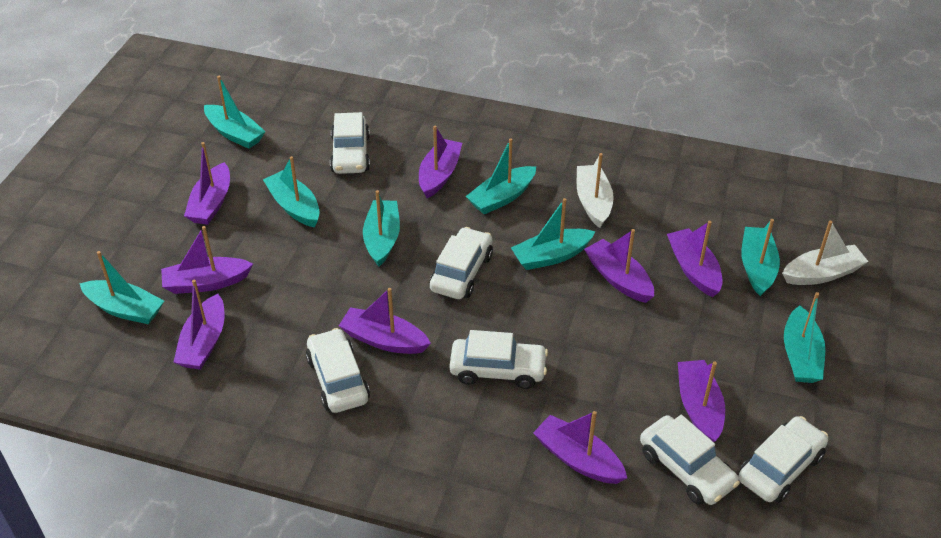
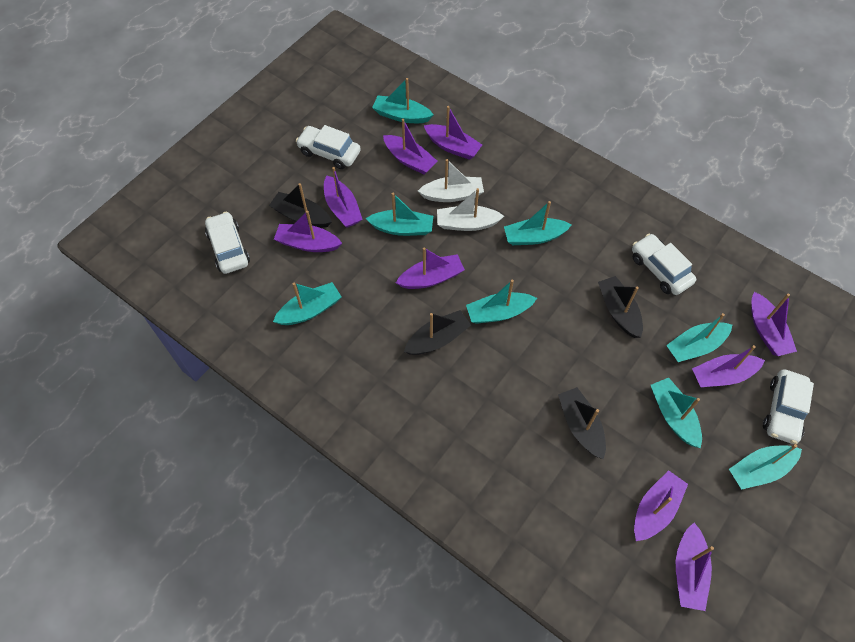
black boat: none = 0 -> [269,183,332,228] [404,310,471,355] [558,387,606,459] [598,276,643,338] = 4
white car: [306,328,370,413] [330,112,370,174] [430,227,493,299] [450,330,548,389] [640,415,740,505] [738,416,828,503] = 6 -> [205,212,250,274] [296,125,361,169] [632,234,696,295] [763,369,814,444] = 4

